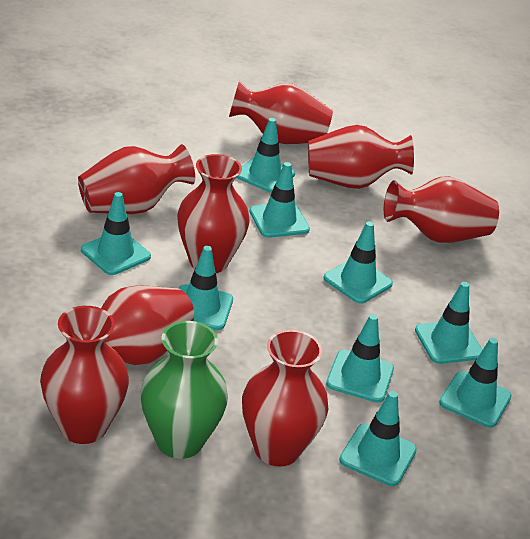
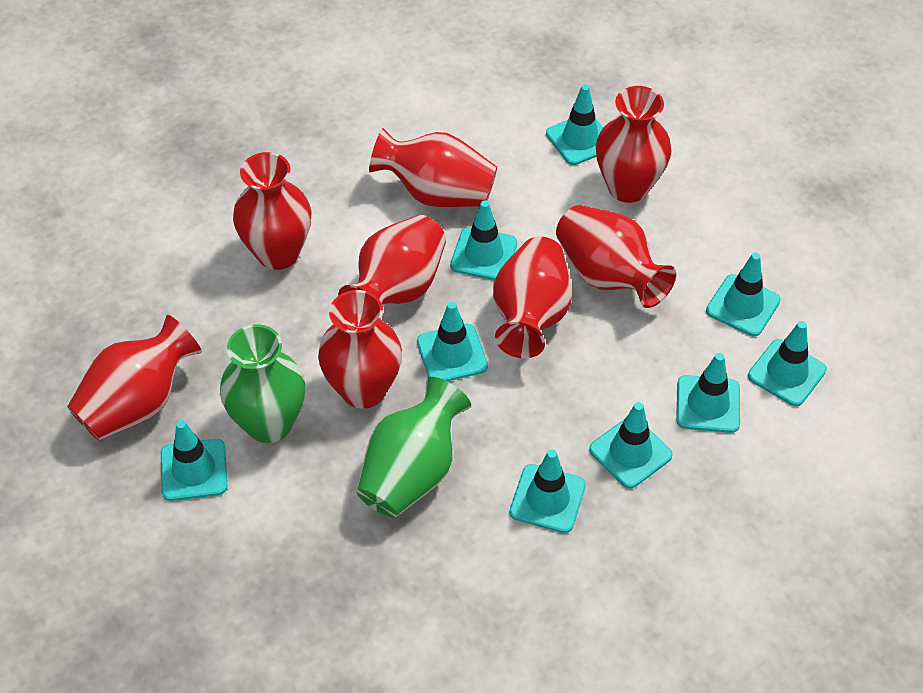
green vase: [140,321,228,459] = 1 -> [220,324,305,443] [356,377,471,518] = 2

